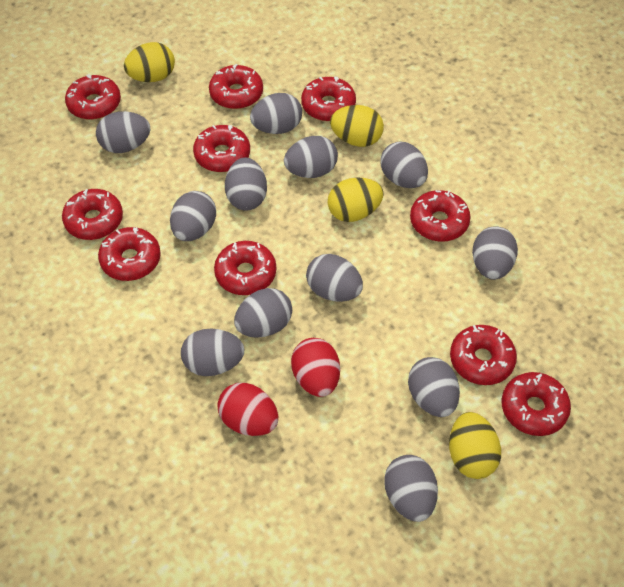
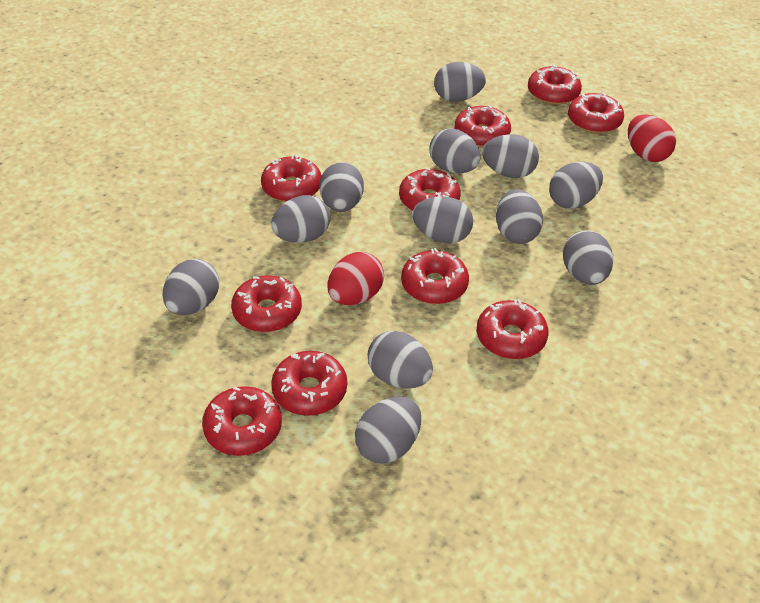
yellow egg: [124,42,175,82] [328,177,384,222] [330,105,384,147] [449,412,501,479] = 4 -> none = 0

